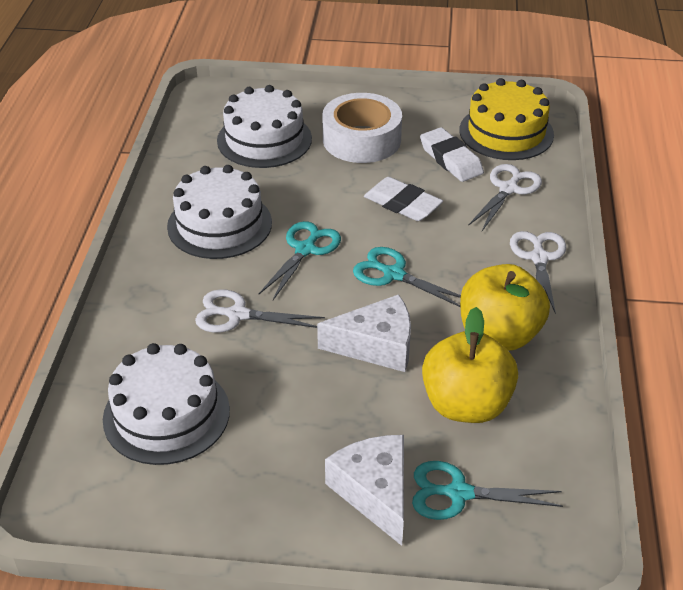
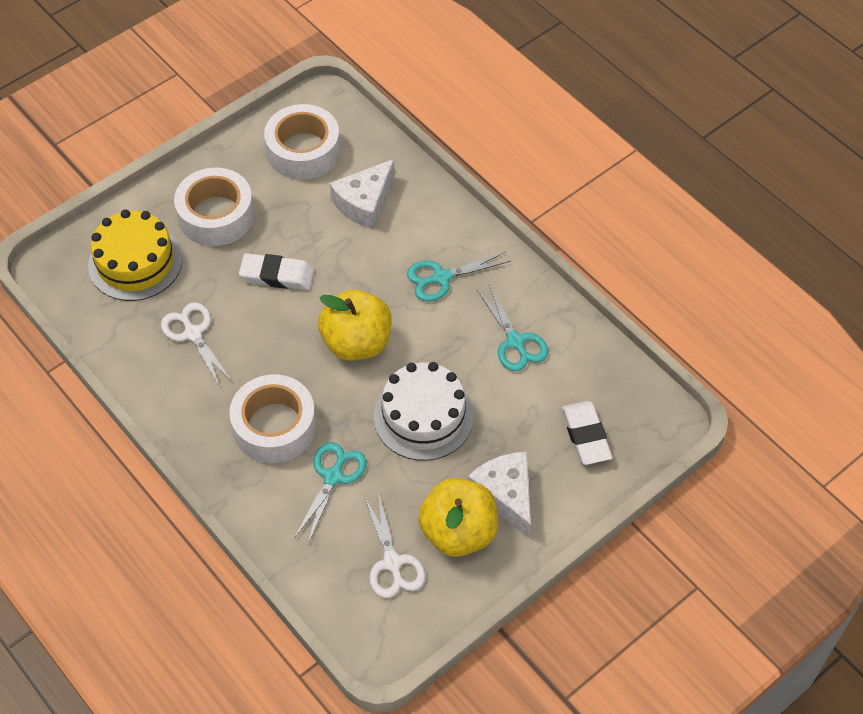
white cake: [103,343,230,465] [167,165,272,259] [217,85,312,168] = 3 -> [374,362,474,461] = 1
white scissors: [195,289,325,333] [468,164,542,231] [510,231,566,314] = 3 -> [161,302,233,387] [364,491,426,598] = 2
white tape: [322,93,402,163] = 1 -> [174,168,254,246] [229,374,316,463] [264,104,341,180] = 3

